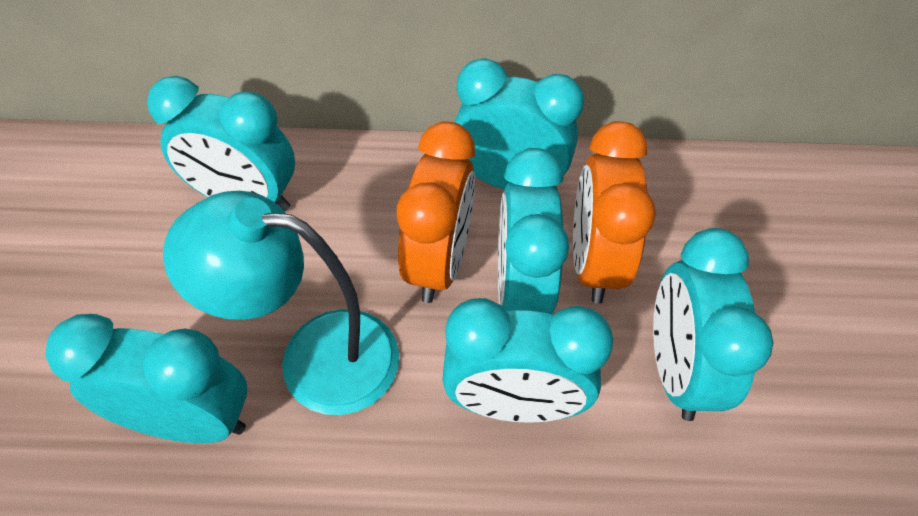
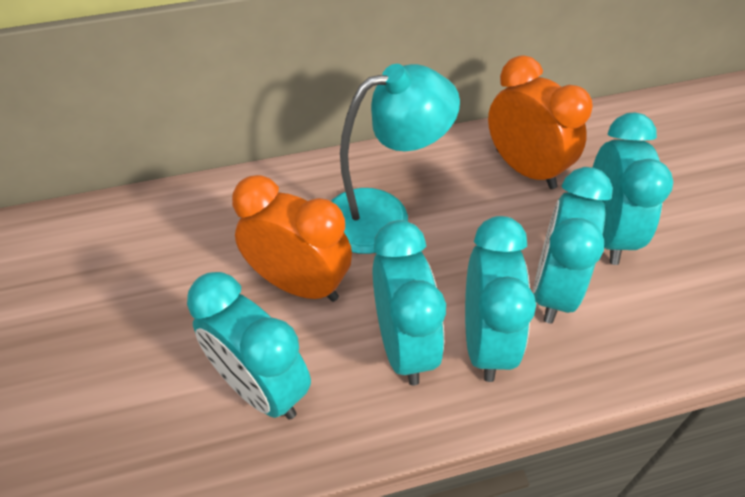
turquoise clock: [45,314,247,443] [147,76,295,211] [442,298,613,423] [454,58,584,189] [498,148,569,315] [653,228,773,421] = 6 -> [187,272,311,420] [373,220,446,385] [465,216,536,382] [533,167,613,324] [592,113,673,265] = 5

